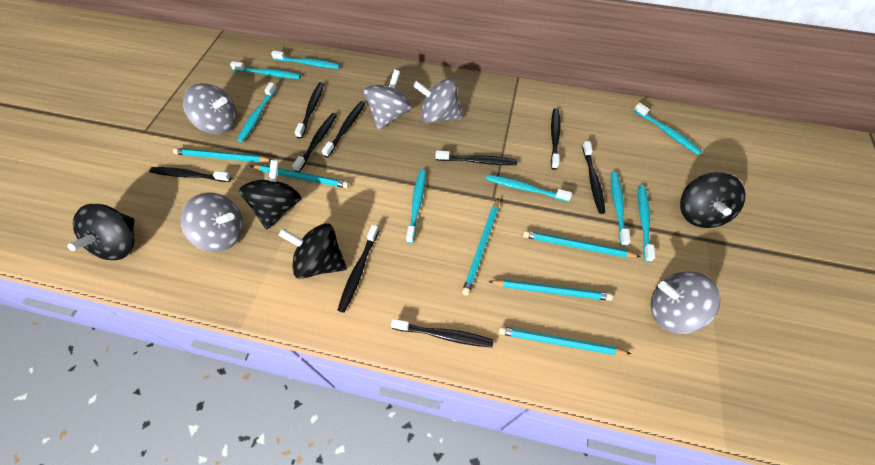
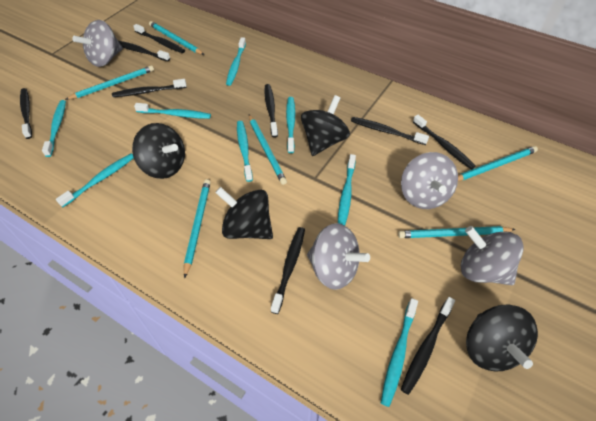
grey spinning top: [180,193,243,252] [183,83,236,134] [364,69,412,130] [413,78,462,124] [651,271,720,334] = 5 -> [72,20,123,67] [307,223,370,290] [401,152,458,209] [461,226,523,285] = 4

